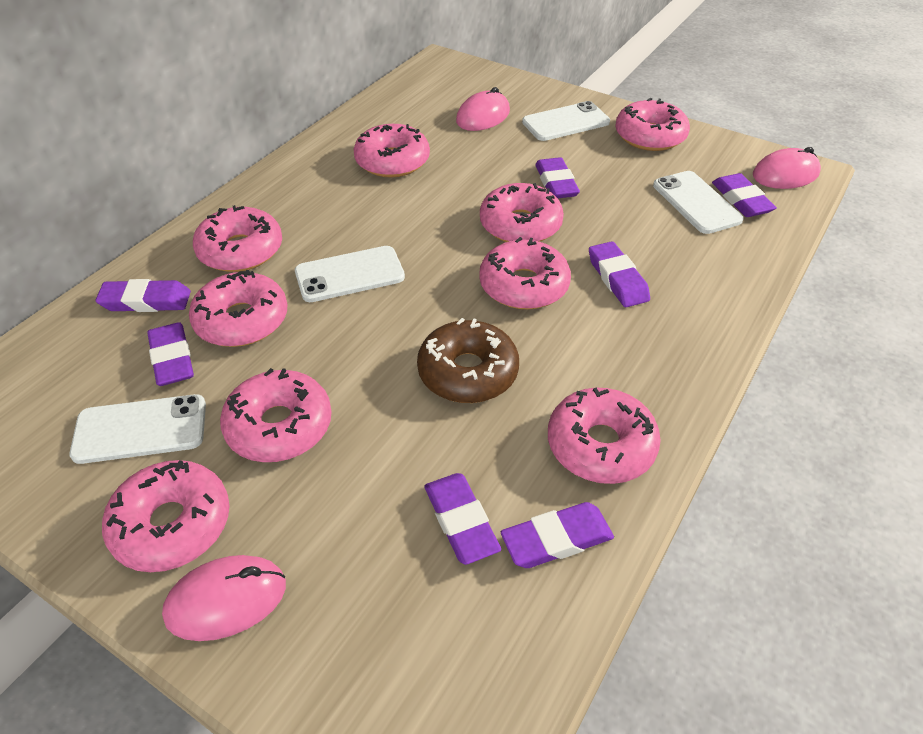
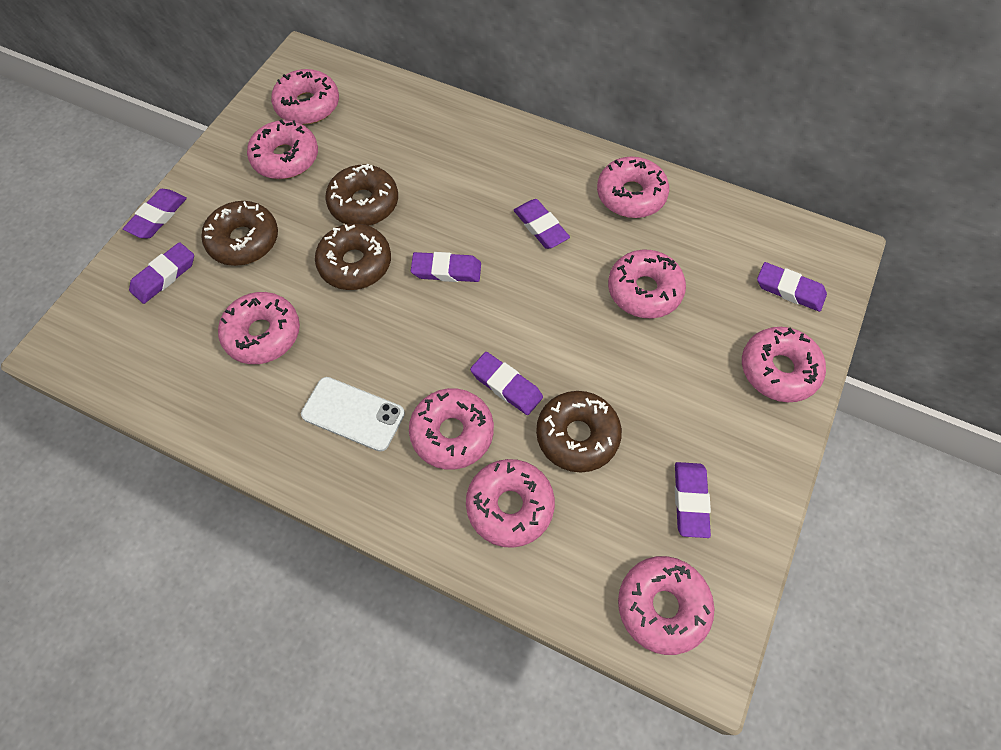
brown donut: [417,318,519,403] = 1 -> [201,201,278,266] [315,223,391,290] [325,164,398,226] [536,391,622,472] = 4
pink mouse: [162,555,286,641] [456,87,510,131] [753,147,821,189] = 3 -> none = 0
white phone: [70,394,206,464] [295,246,405,302] [522,101,610,141] [653,171,744,234] = 4 -> [301,377,405,452] = 1

